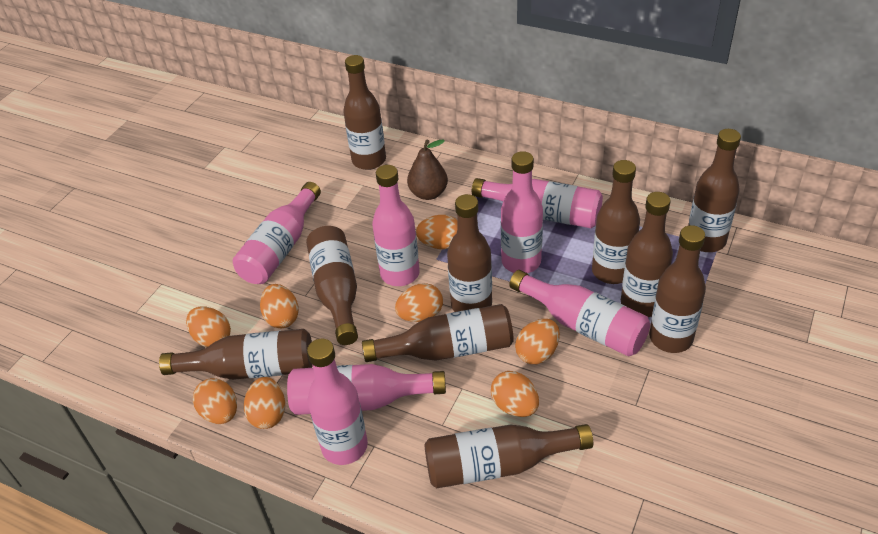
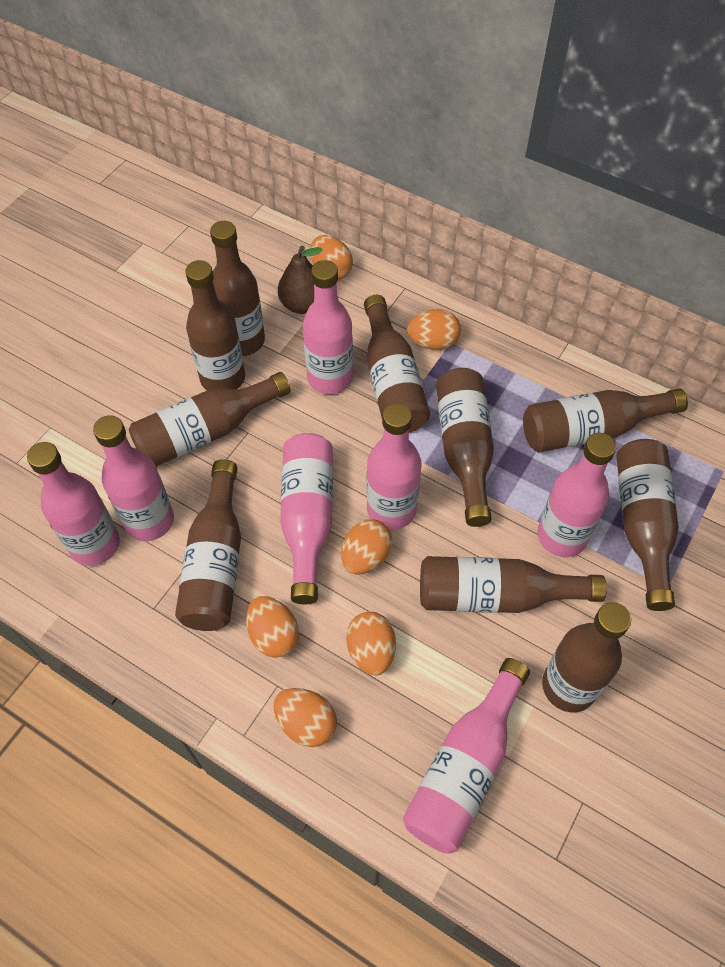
orange egg: [186,306,231,348] [193,378,237,424] [244,377,285,429] [260,284,299,328] [395,283,443,322] [416,215,458,249] [491,371,539,417] [515,319,560,364] = 8 -> [246,596,299,658] [274,688,337,747] [310,235,353,280] [341,519,392,575] [346,612,396,676] [407,309,461,350] = 6

